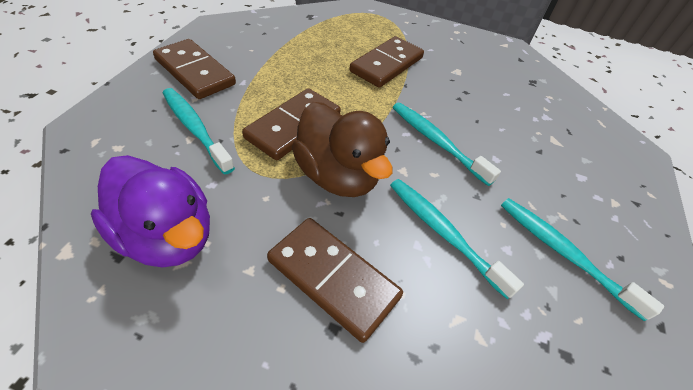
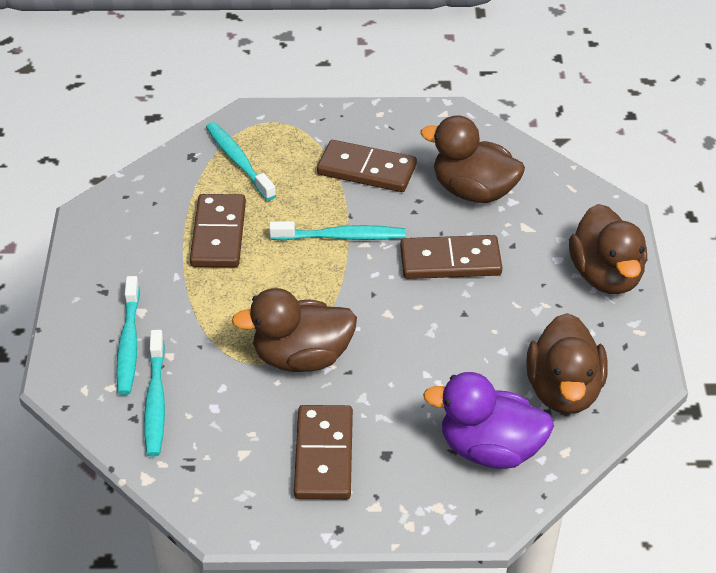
brown duck: [292,102,393,197] = 1 -> [232,288,357,372] [420,115,525,203] [526,313,608,414] [569,204,647,294] = 4

